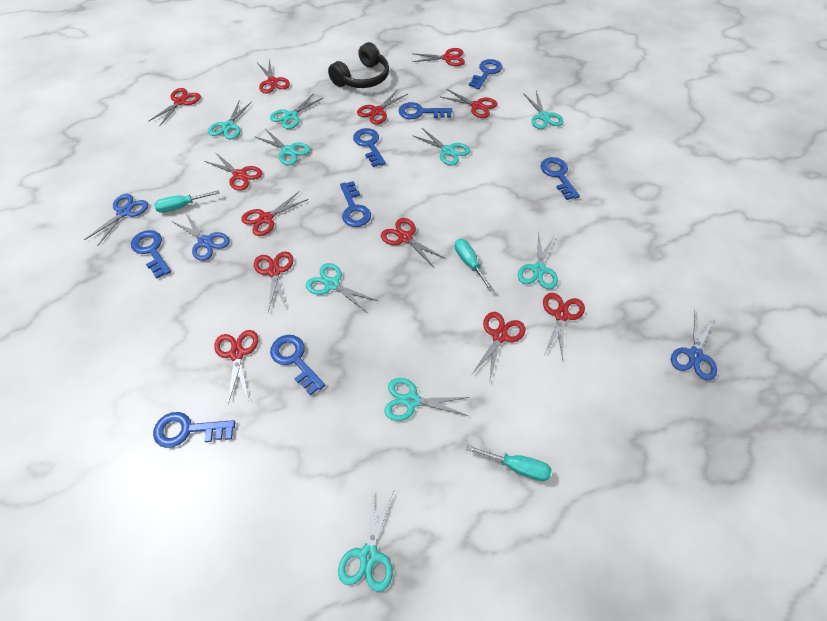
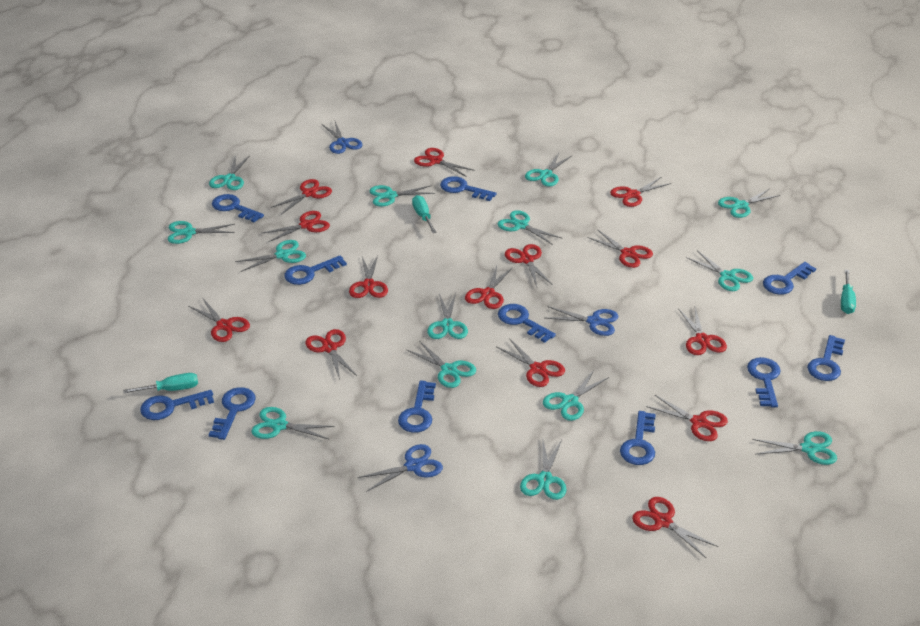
black headphones: [328,42,389,88] = 1 -> none = 0
blue key: [131,230,171,279] [153,412,235,448] [270,335,325,396] [340,181,371,227] [353,128,386,167] [399,102,452,119] [469,59,502,89] [541,157,580,200] = 8 -> [140,390,214,420] [208,387,256,440] [212,194,264,222] [285,255,347,285] [398,380,436,433] [440,176,496,201] [498,304,556,343] [620,411,656,465] [747,357,781,407] [763,262,816,295] [807,335,845,381] = 11
red scissors: [148,88,201,126] [204,152,262,191] [214,330,258,404] [241,192,308,236] [254,251,294,312] [258,59,290,93] [357,89,408,124] [381,218,446,268] [412,48,465,66] [441,89,498,118] [472,312,525,380] [543,293,585,360] = 12 -> [189,299,250,342] [263,211,330,242] [271,179,332,215] [305,329,357,380] [349,255,388,298] [414,148,475,176] [465,266,513,309] [497,338,565,387] [505,244,553,286] [587,229,653,268] [610,177,671,207] [632,497,718,558] [646,395,728,441] [678,307,727,355] = 14
turquoise scissors: [208,100,252,139] [254,130,310,165] [270,93,323,129] [306,263,378,313] [338,487,394,592] [384,378,470,421] [412,128,470,165] [518,231,558,289] [523,91,564,129] = 9 -> [168,221,235,244] [209,155,250,190] [235,240,306,272] [251,407,335,439] [369,185,435,206] [407,341,476,388] [428,293,468,339] [498,210,563,245] [520,440,567,500] [525,153,572,187] [543,370,609,421] [686,250,753,291] [718,189,780,218] [752,431,837,465] = 14

